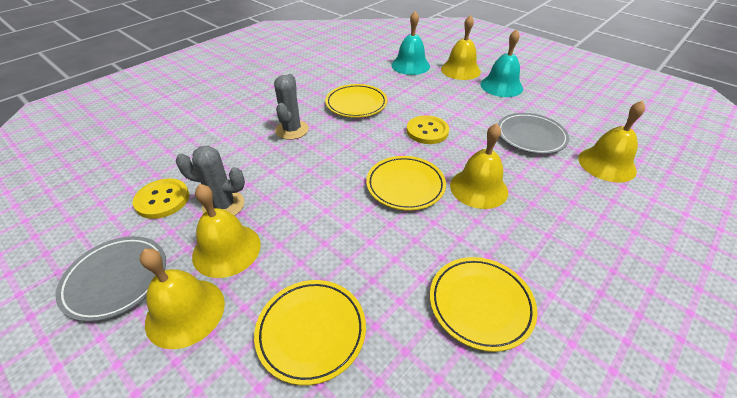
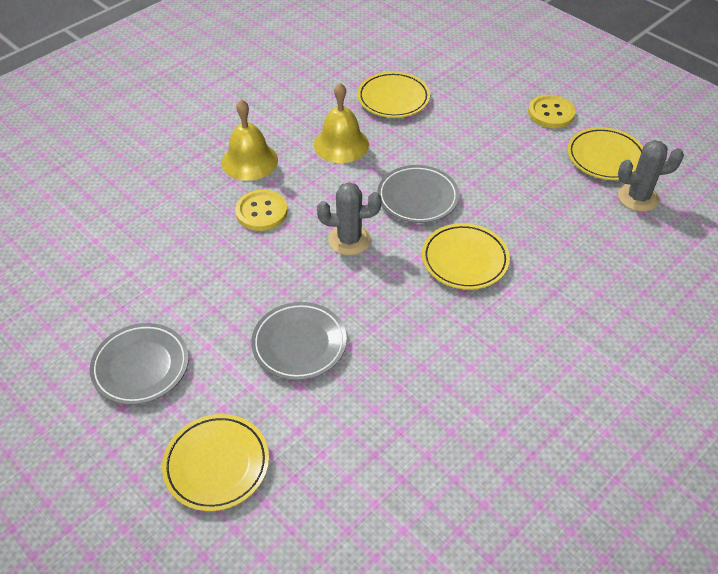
grey plate: [56,236,166,322] [498,113,569,154] = 2 -> [90,323,189,405] [251,302,347,380] [377,165,459,223] = 3
turquoise bell: [391,11,430,75] [480,29,523,97] = 2 -> none = 0
yellow bell: [140,248,225,349] [192,184,261,278] [441,15,481,80] [450,123,508,209] [578,100,645,183] = 5 -> [222,99,278,181] [314,83,369,163] = 2

